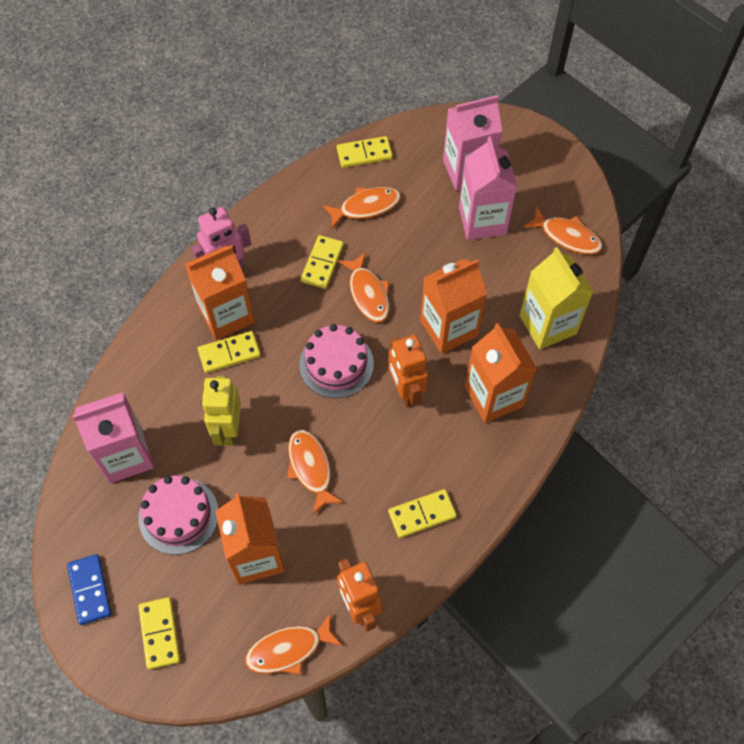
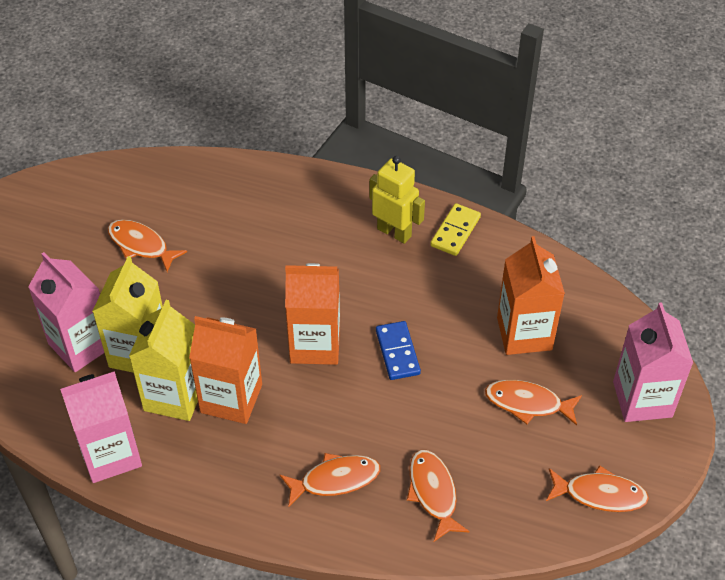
orange carton: [185,245,255,340] [215,493,285,584] [420,259,487,354] [465,323,537,423] = 4 -> [189,316,262,424] [285,263,340,365] [497,236,565,355] = 3
orange robot: [337,558,383,632] [388,335,428,407] = 2 -> none = 0
pink cake: [138,475,218,555] [299,324,374,398] = 2 -> none = 0
pink robot: [192,207,251,267] = 1 -> none = 0
yellow carton: [520,247,594,349] = 1 -> [92,256,163,373] [129,300,198,421] = 2
yellow domino: [138,597,180,669] [198,331,261,373] [301,235,344,289] [337,136,393,168] [388,489,457,538] = 5 -> [430,203,481,256] = 1

